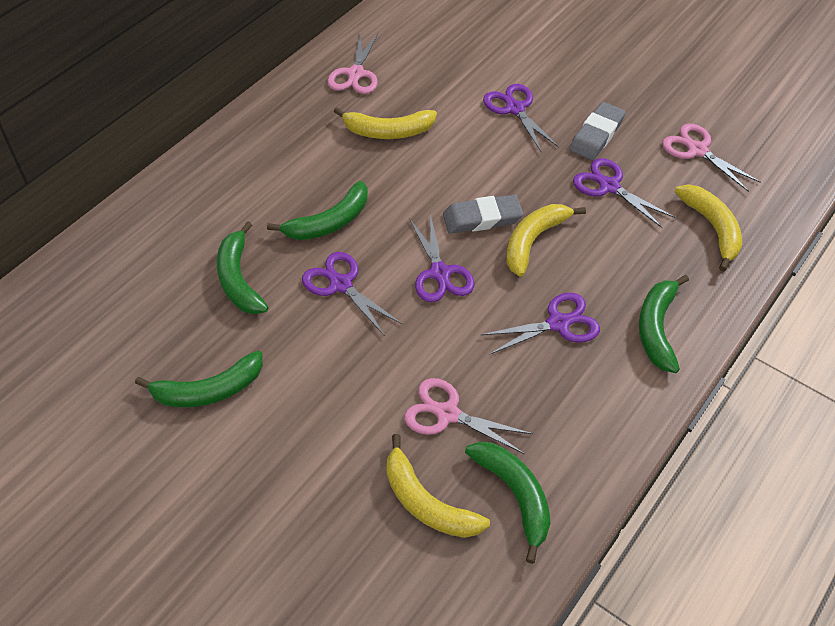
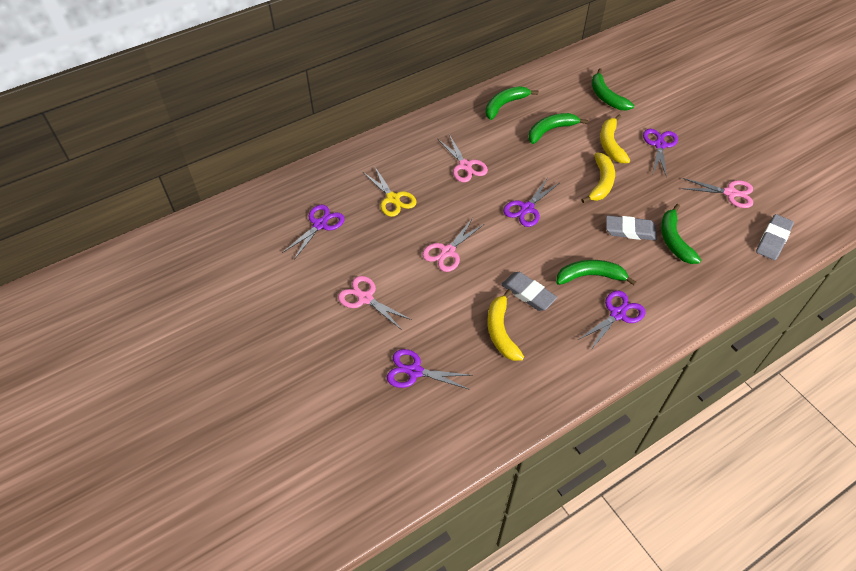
grey eraser: [443,194,523,234] [570,102,626,160] = 2 -> [501,272,557,311] [606,215,657,241] [756,214,794,260] = 3
pink scissors: [327,32,378,94] [404,378,533,454] [662,123,761,192] = 3 -> [338,276,412,330] [422,218,484,272] [438,134,488,182] [682,178,753,208] = 4
yellow banana: [334,107,437,139] [386,434,490,538] [506,204,586,277] [675,184,742,271] = 4 -> [488,289,524,361] [581,152,615,203] [600,114,630,163] = 3
yellow scissors: none = 0 -> [363,167,417,217] = 1

